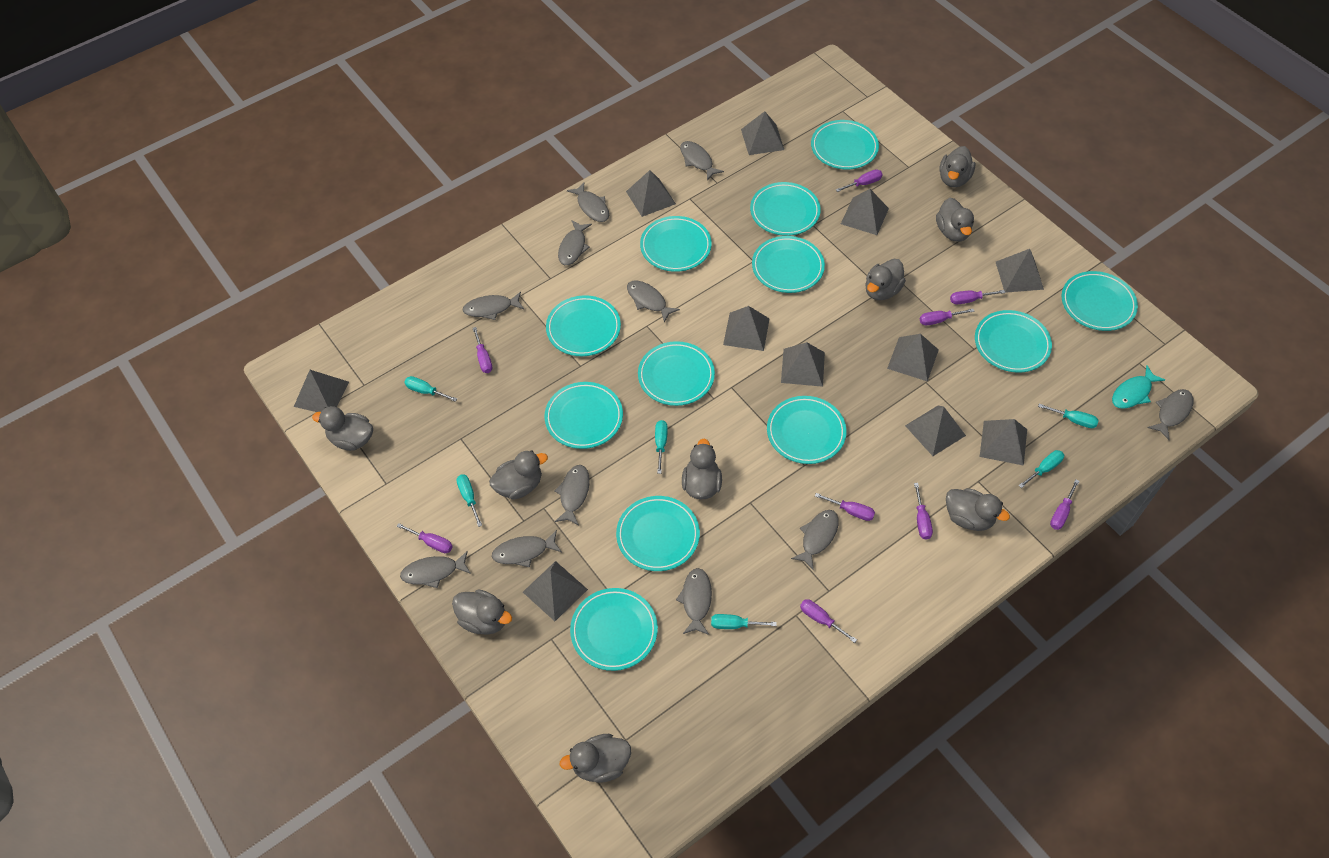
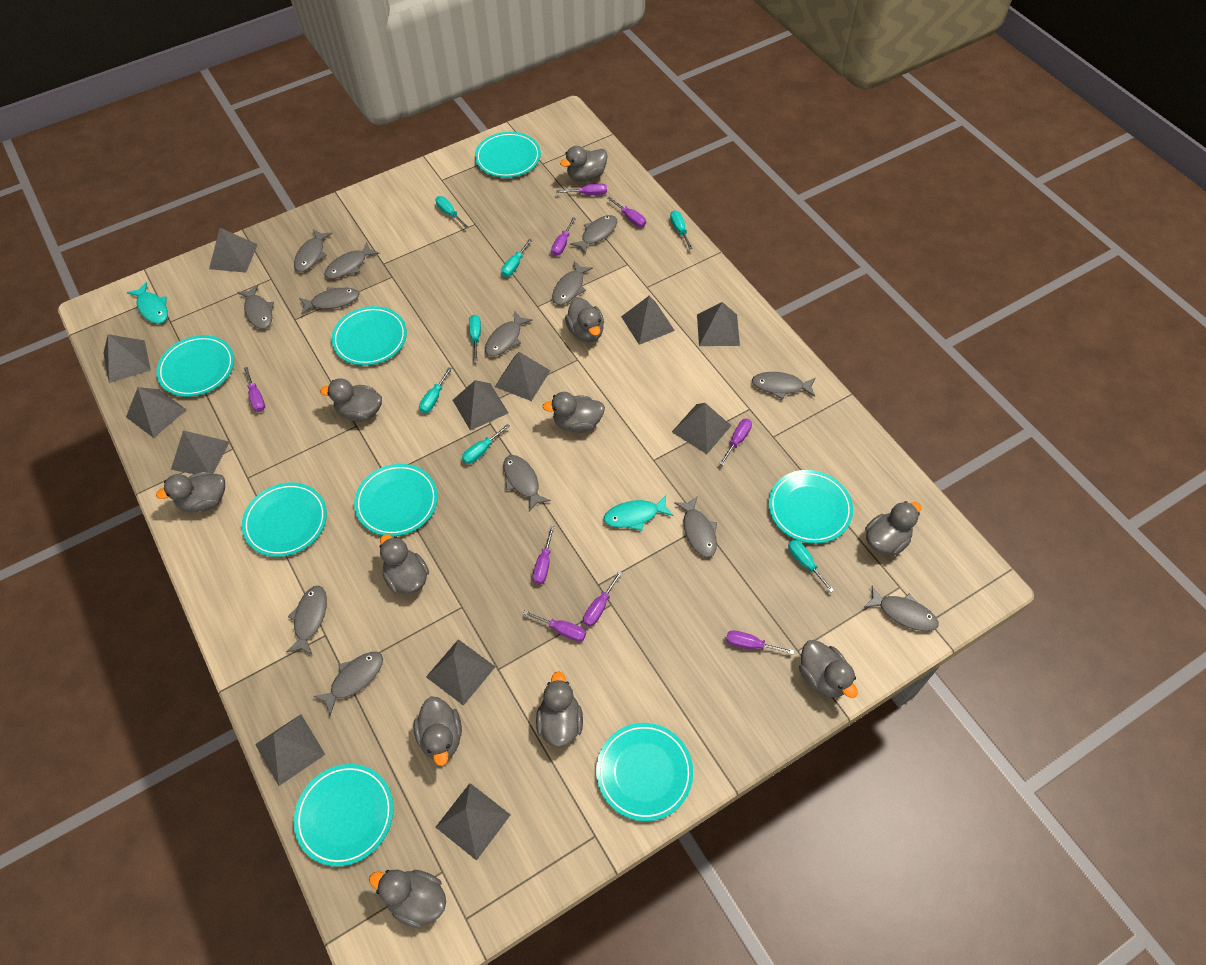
grey duck: [312,406,373,451] [452,589,512,635] [489,450,548,500] [560,734,631,783] [682,439,722,499] [866,259,906,300] [936,198,974,241] [939,146,975,187] [946,488,1010,531] = 9 -> [156,472,225,512] [320,378,382,422] [369,870,446,929] [379,534,429,595] [413,697,462,766] [536,671,583,747] [542,392,605,433] [560,146,608,182] [565,297,604,342] [799,640,858,698] [865,501,921,556] = 11
grey fish: [400,551,471,588] [462,292,524,320] [492,530,562,567] [555,465,590,525] [558,220,592,265] [567,182,609,222] [627,281,680,323] [676,568,712,635] [680,141,724,181] [791,510,839,571] [1147,389,1194,440] = 11 -> [237,285,274,329] [286,586,327,655] [294,229,332,272] [299,287,360,315] [313,652,383,715] [324,242,380,279] [485,311,533,356] [504,455,551,511] [552,261,593,305] [570,215,617,254] [674,496,717,557] [752,372,816,400] [863,586,939,631] = 13
grey pyramid: [294,370,349,412] [523,561,588,621] [626,170,676,217] [723,306,770,351] [741,111,784,155] [781,342,825,387] [841,189,889,235] [887,334,939,382] [905,406,966,456] [980,419,1027,466] [996,249,1044,293] = 11 -> [103,334,151,383] [126,387,187,438] [171,430,229,474] [209,228,258,273] [255,714,325,786] [426,639,495,706] [436,783,511,861] [453,380,508,431] [495,352,550,401] [621,296,675,345] [672,403,732,454] [697,302,740,346] = 12
turquoise fish: [1112,366,1165,409] = 1 -> [127,282,168,324] [604,495,673,531] = 2
turquoise plate: [545,382,623,449] [546,295,621,356] [570,588,658,671] [616,496,700,571] [638,341,715,406] [640,216,712,272] [750,182,821,236] [752,236,825,293] [767,396,846,464] [811,120,879,170] [975,310,1052,373] [1062,271,1138,331] = 12 -> [156,335,234,397] [242,483,327,557] [294,764,394,867] [332,306,407,366] [354,464,438,536] [475,132,541,178] [596,723,693,821] [769,470,853,544] = 8
turquoise screwdriver: [404,376,457,402] [456,474,482,527] [655,420,668,474] [711,614,777,629] [1018,450,1064,488] [1038,404,1099,428] = 6 -> [419,367,452,413] [436,196,468,228] [462,424,510,464] [469,315,481,361] [501,239,532,277] [670,210,693,249] [788,540,834,592] = 7

